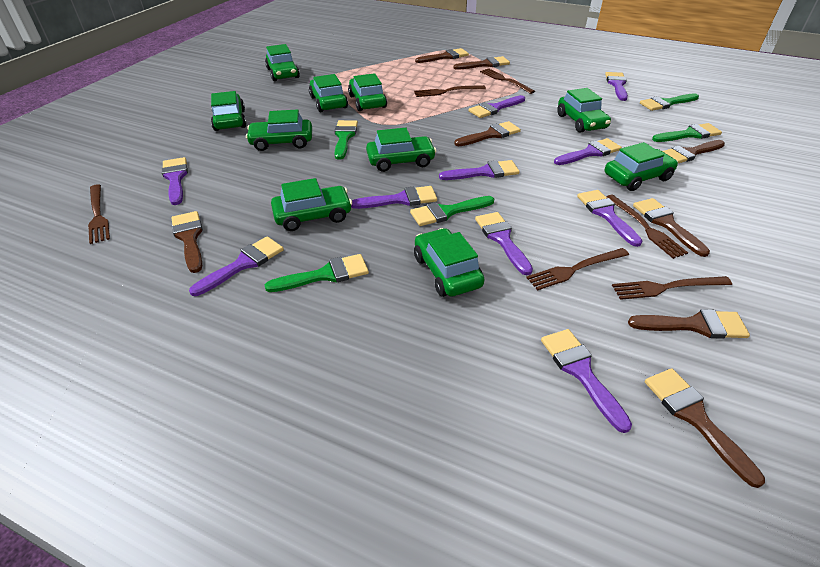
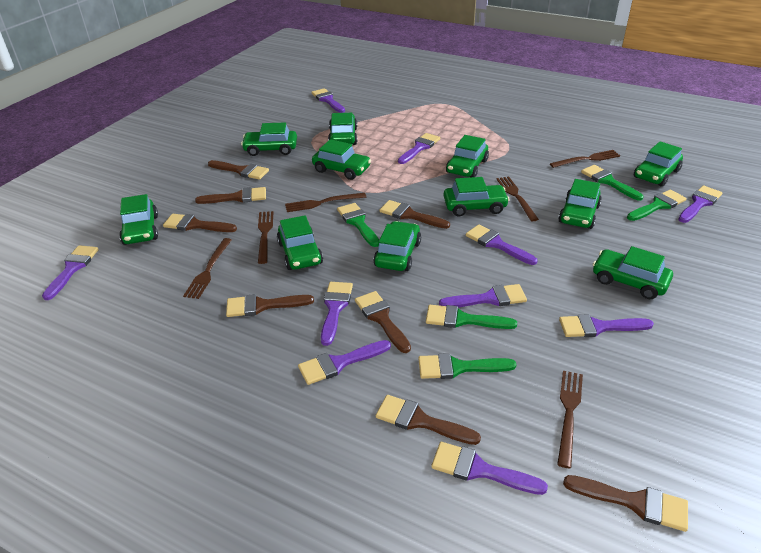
green car: [211,91,247,131] [246,109,312,151] [265,44,300,81] [271,178,352,231] [309,74,348,112] [348,73,387,111] [366,128,436,172] [414,228,485,297] [557,88,611,133] [605,142,678,191] = 10 -> [119,194,158,245] [241,122,297,156] [277,215,323,270] [312,139,371,180] [328,113,357,145] [373,221,421,271] [444,177,509,217] [446,135,489,177] [558,179,602,229] [593,246,673,299] [634,141,683,187] = 11

